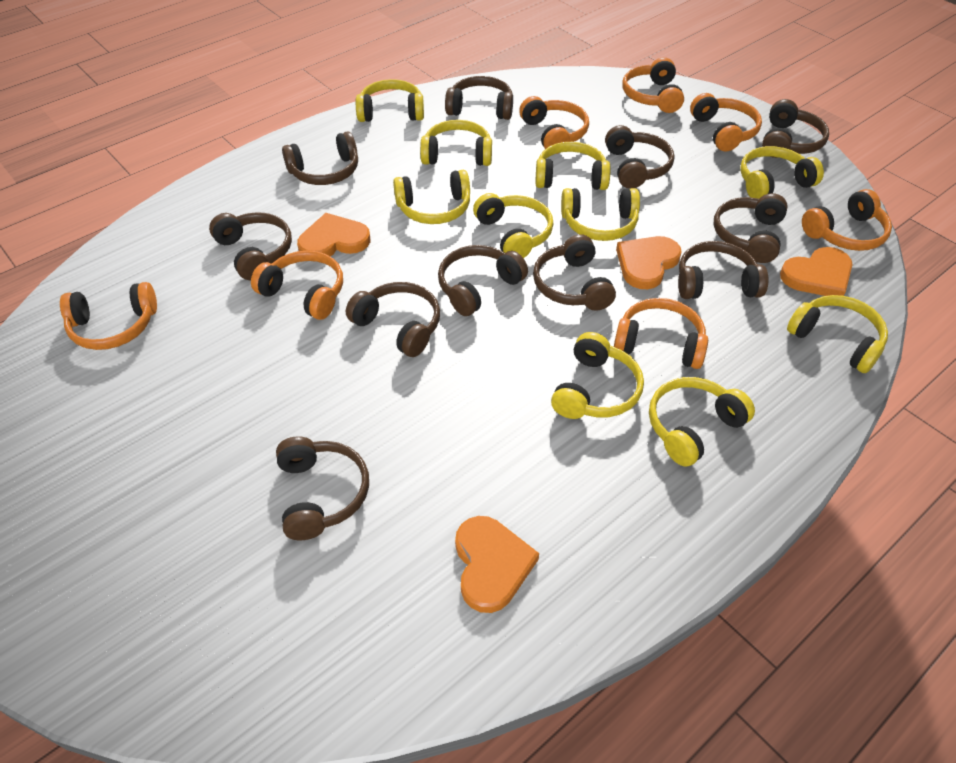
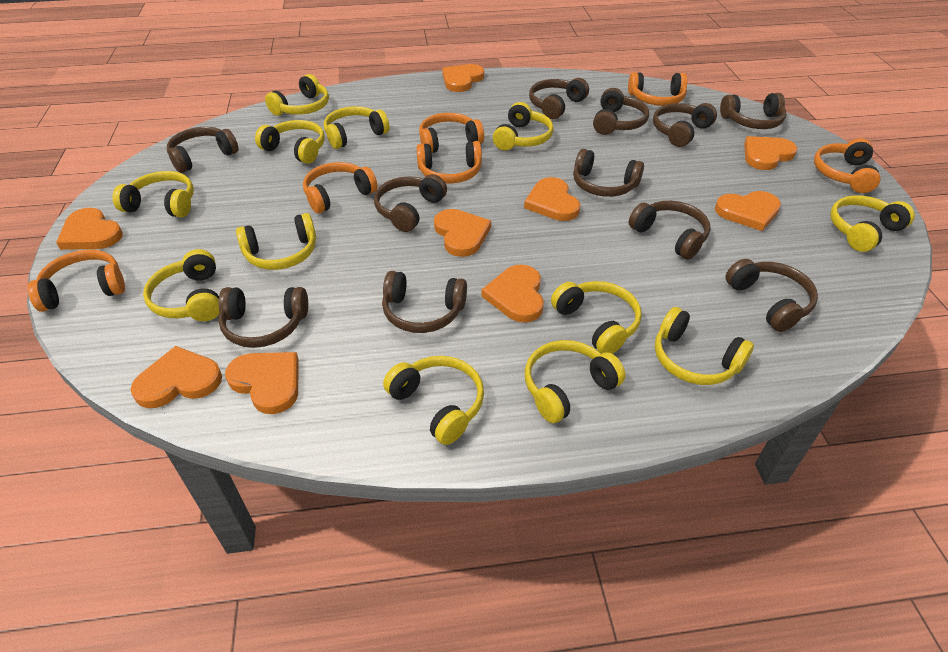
orange headphones: [60,282,157,350] [251,251,343,320] [519,96,589,154] [614,298,708,369] [622,57,684,113] [690,93,762,151] [802,189,892,251] = 7 -> [28,250,125,312] [303,162,377,213] [416,141,482,183] [419,113,484,153] [628,72,687,106] [814,138,881,193] = 6
orange heart: [297,213,371,257] [455,516,539,613] [616,236,681,289] [780,247,852,296] = 4 -> [56,208,123,250] [131,346,222,408] [225,352,299,414] [434,209,491,257] [442,64,484,92] [482,264,544,323] [524,177,580,221] [715,191,781,231] [744,136,797,170] = 9
yellow headphones: [356,79,424,122] [393,170,470,224] [420,120,492,166] [473,193,553,258] [535,142,610,190] [551,332,644,419] [561,188,640,241] [649,377,755,467] [740,146,824,199] [787,295,888,373] = 10 -> [113,171,194,217] [143,249,220,321] [236,213,316,270] [255,120,325,164] [265,74,329,116] [324,106,390,149] [383,356,484,445] [493,102,554,151] [525,340,626,423] [551,281,642,354] [655,307,754,385] [830,195,915,252] = 12

